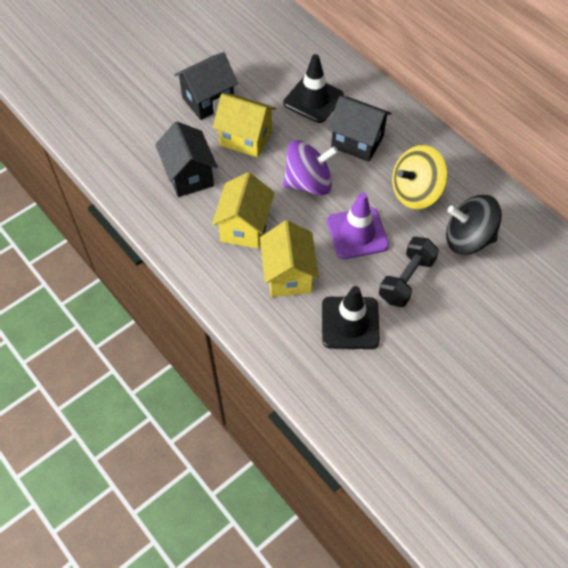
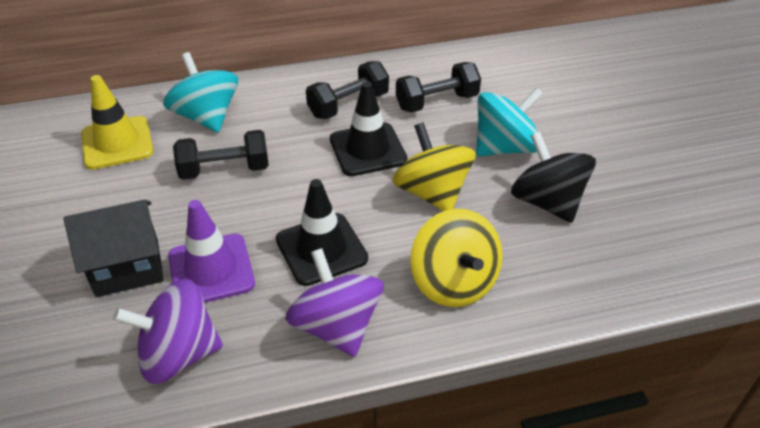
black dumbbell: [379,237,439,307] = 1 -> [173,130,269,180] [306,61,389,119] [396,62,481,112] = 3
black house: [155,121,218,197] [174,52,238,120] [328,96,392,162] = 3 -> [64,200,164,297] = 1
purple spinning top: [283,140,338,195] = 1 -> [113,279,223,384] [285,248,384,357] = 2
turquoise spinning top: none = 0 -> [163,52,238,133] [476,88,543,156] = 2
yellow house: [212,172,275,249] [213,94,276,158] [260,220,319,297] = 3 -> none = 0
yellow spinning top: [392,145,448,209] = 1 -> [392,123,476,211] [410,209,503,307] = 2
yellow traffic cone: none = 0 -> [81,75,153,169] = 1

